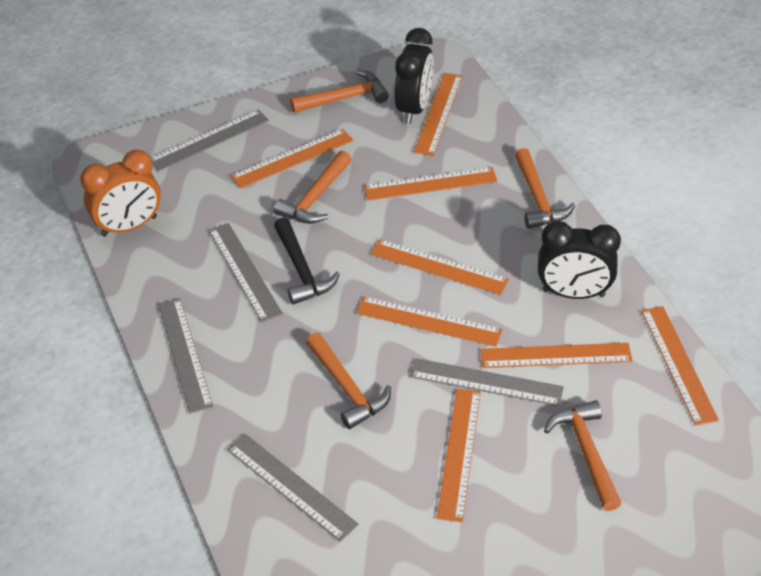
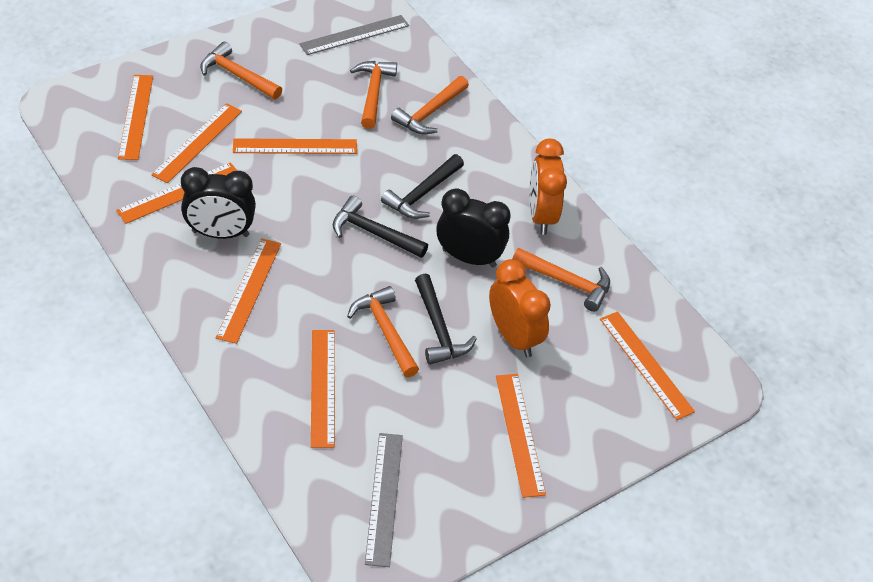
black hammer: [274,217,340,305] = 1 -> [333,196,428,258] [381,154,464,219] [415,274,477,365] = 3
grey ruler: [151,110,269,171] [158,298,213,413] [209,223,283,322] [227,434,359,542] [410,358,564,406] = 5 -> [299,15,409,55] [365,433,403,567] = 2
orange clock: [80,150,161,237] = 1 -> [489,259,551,358] [529,139,567,235] = 2

